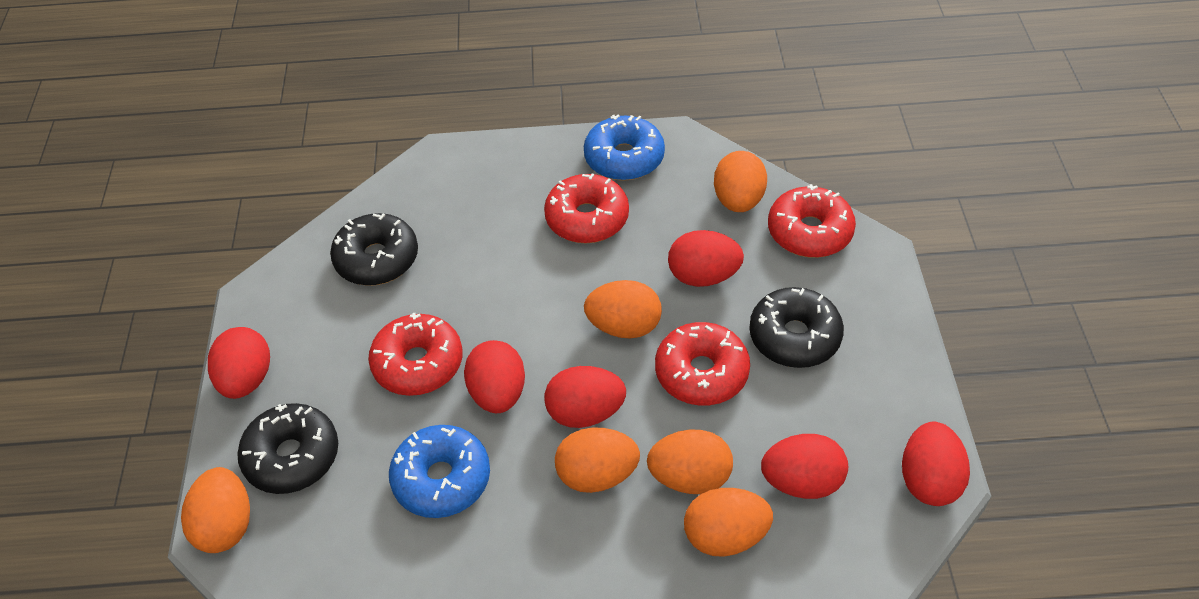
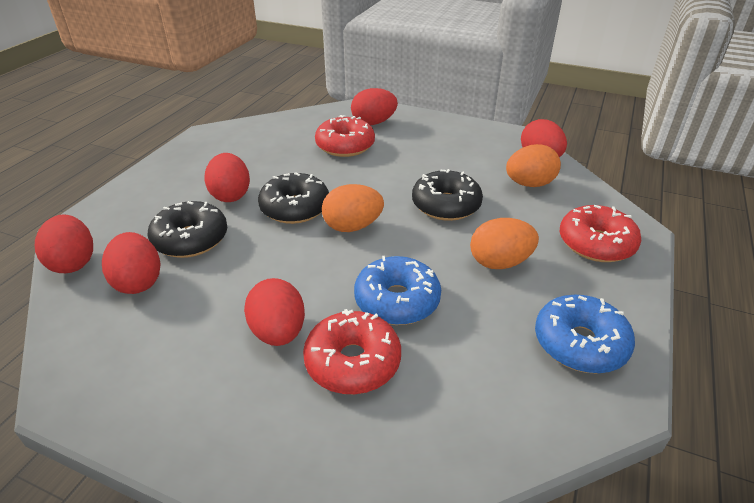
orange egg: [181,467,250,553] [555,428,640,493] [584,280,662,339] [647,430,733,494] [684,488,773,557] [714,151,767,212] = 6 -> [322,184,384,232] [470,218,539,269] [506,144,561,187] = 3
red donut: [368,313,463,396] [544,173,629,243] [655,322,750,406] [768,184,856,258] = 4 -> [303,309,401,394] [315,115,375,157] [560,205,641,262] = 3

